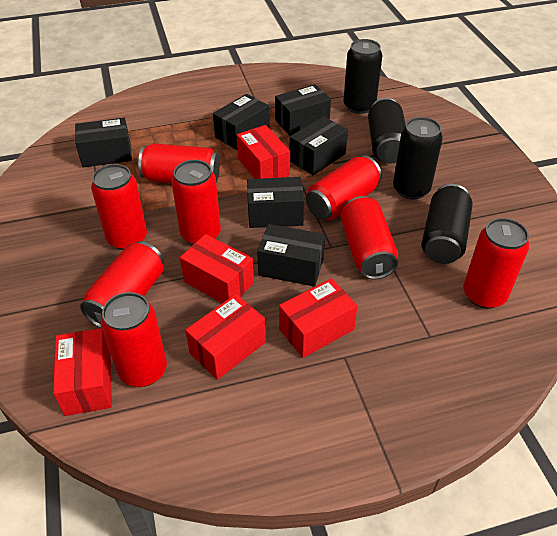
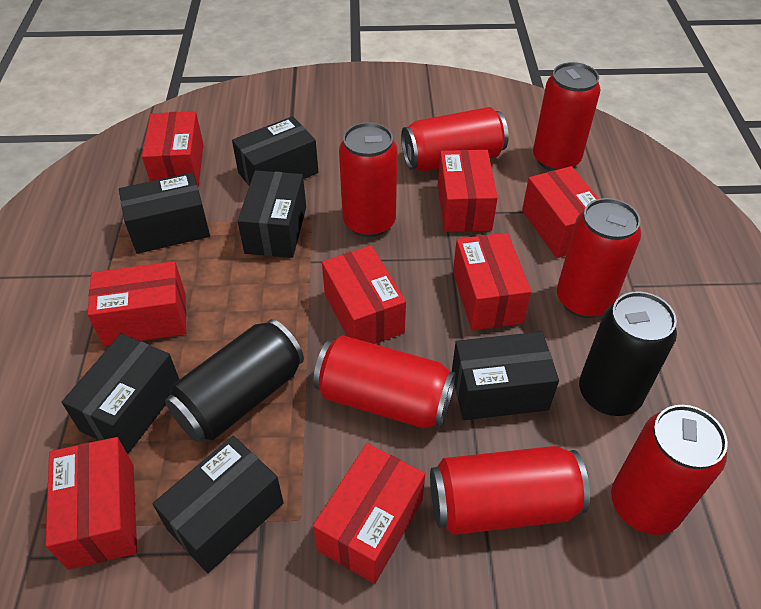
black can: [343,39,382,114] [368,98,406,163] [393,117,443,200] [421,184,473,264] = 4 -> [165,319,304,442] [579,291,677,416] = 2
red box: [53,328,112,416] [180,234,254,303] [185,294,266,380] [237,125,290,179] [279,278,357,358] = 5 -> [45,437,137,570] [88,261,186,346] [142,111,204,187] [313,443,425,584] [322,246,406,344] [438,150,498,232] [453,233,531,331] [522,166,599,258] = 8
red can: [80,241,164,328] [91,164,147,250] [101,292,167,387] [138,143,220,183] [171,160,221,245] [306,155,382,220] [340,196,398,280] [463,218,529,309] = 8 -> [313,335,456,428] [339,122,397,237] [401,107,509,171] [430,446,590,535] [533,62,600,171] [557,198,641,318] [611,405,728,535] = 7

